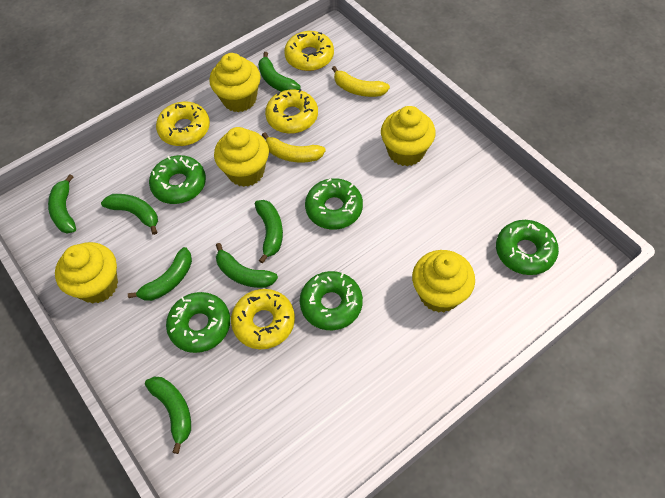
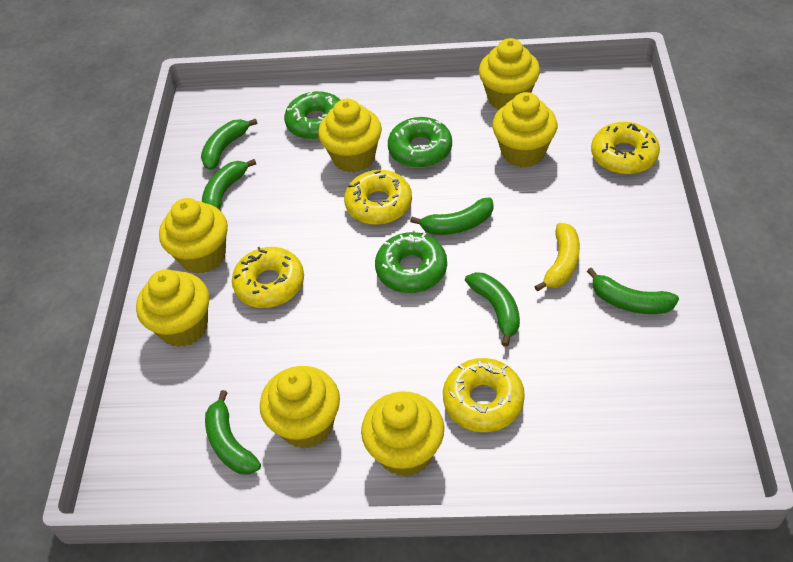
green banana: [48,174,76,233] [101,194,158,235] [128,247,192,301] [145,377,191,454] [216,243,278,288] [255,200,283,264] [258,52,300,92] = 7 -> [201,119,258,170] [202,159,256,210] [205,390,261,475] [410,197,494,235] [465,272,520,347] [587,268,679,314] = 6
green donut: [149,155,206,204] [166,292,230,353] [300,271,363,330] [305,178,363,229] [496,220,559,275] = 5 -> [284,91,340,140] [375,232,447,293] [388,117,452,168] = 3
yellow banana: [262,132,326,162] [332,66,390,97] = 2 -> [534,223,580,292] = 1
yellow cupcake: [55,242,118,303] [209,53,261,112] [214,127,269,187] [381,106,436,166] [412,250,475,313] = 5 -> [136,269,209,347] [159,198,228,274] [260,366,340,449] [318,99,382,173] [361,391,444,477] [479,38,540,109] [492,92,558,168] = 7

